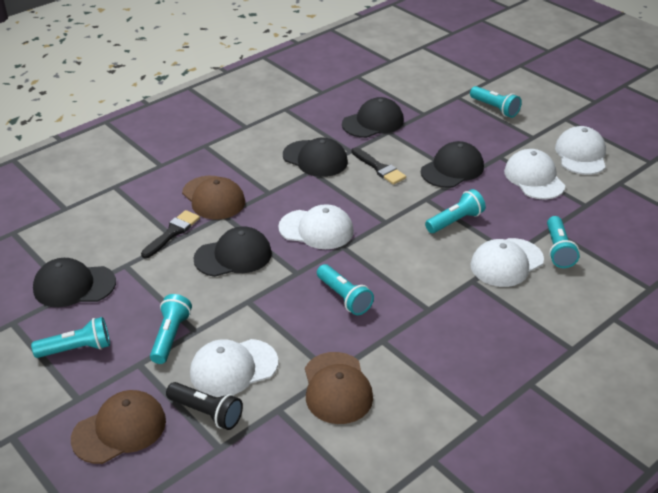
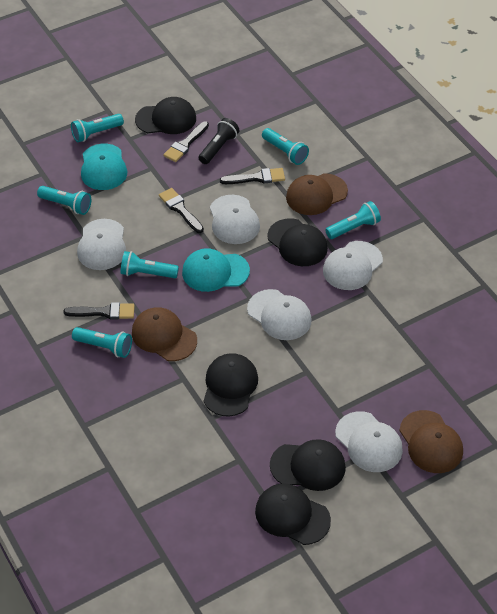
black brush: [141,210,200,259] [351,147,406,185] = 2 -> [64,302,135,319] [159,188,204,233] [163,121,209,162] [220,168,285,184] = 4
turquoise cap: none = 0 -> [81,144,127,190] [182,248,250,292] = 2

